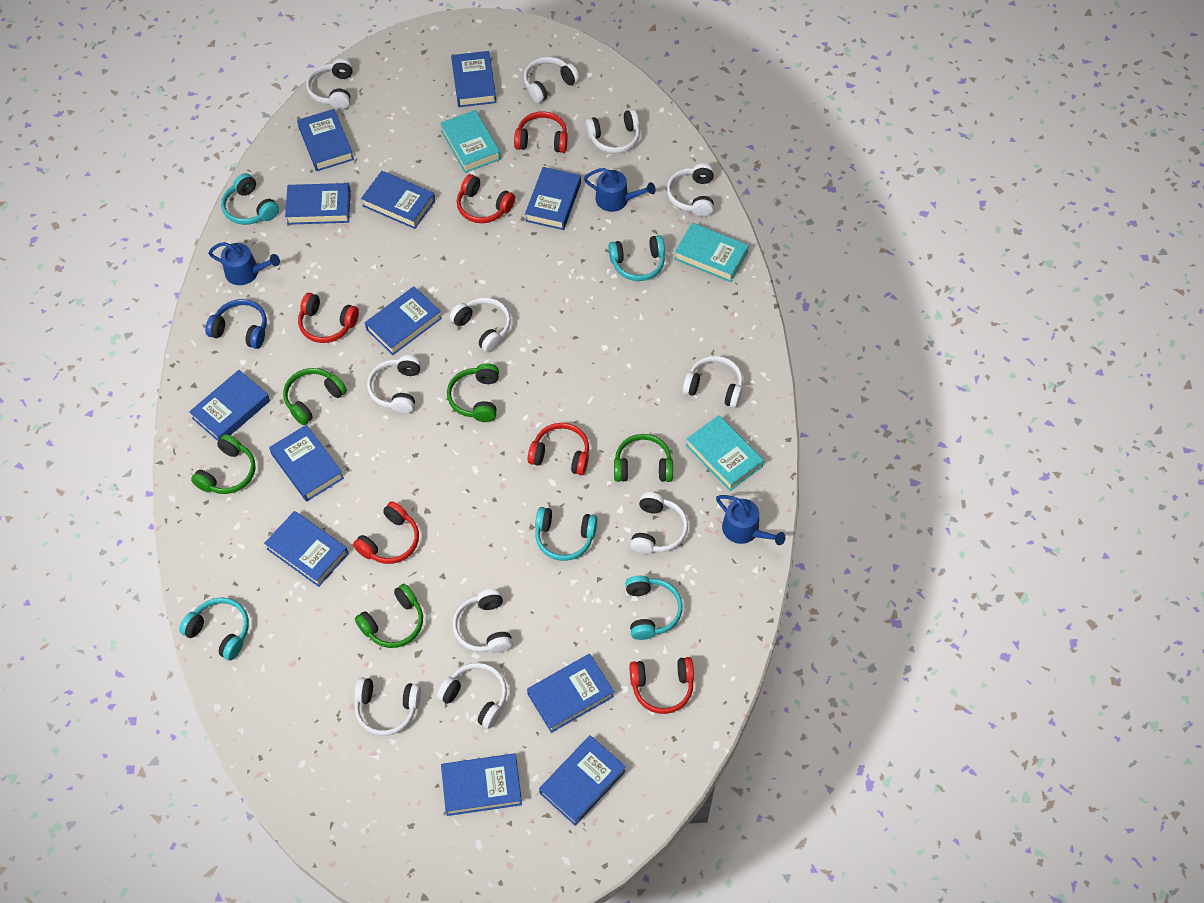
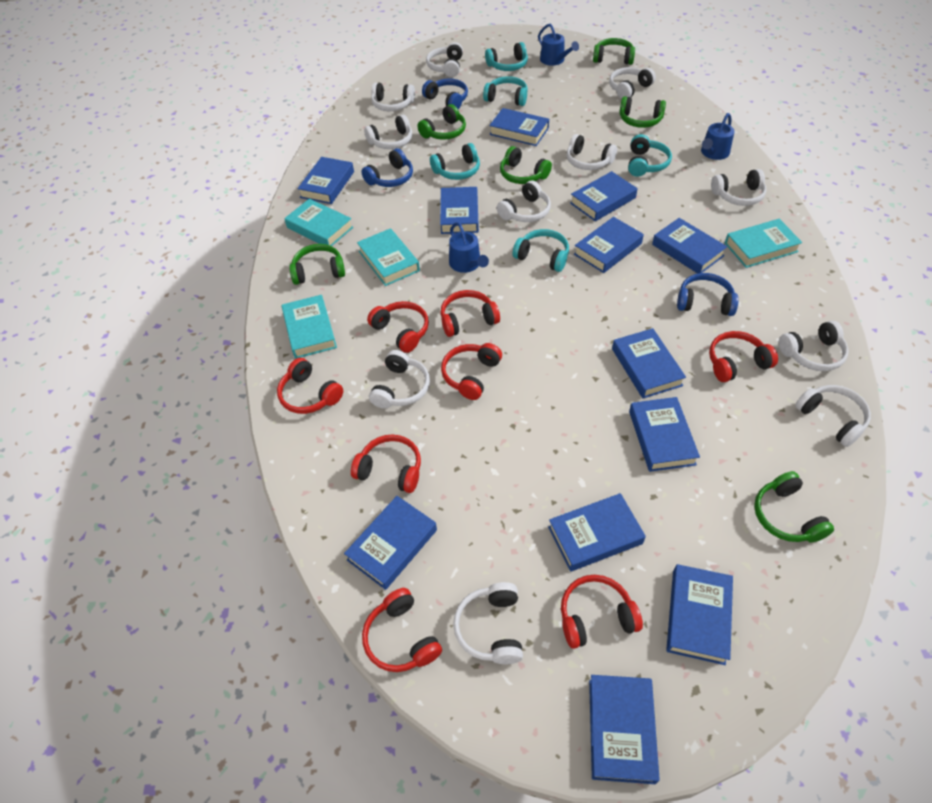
blue headphones: [205,299,267,349] = 1 -> [361,148,413,187] [422,79,468,109] [677,273,739,316] = 3
green headphones: [191,434,256,494] [283,368,347,425] [355,584,423,648] [447,363,499,422] [614,434,673,482] = 5 -> [289,244,345,285] [417,104,466,140] [500,146,552,184] [593,38,635,65] [619,96,666,128] [754,471,834,542] = 6
red headphones: [298,293,359,343] [353,501,419,564] [457,174,515,223] [514,111,568,153] [528,423,589,475] [629,657,694,714] = 6 -> [277,358,343,414] [351,434,421,493] [362,588,442,672] [367,301,429,353] [441,290,500,337] [441,343,502,400] [561,575,643,649] [709,331,778,382] = 8
turquoise book: [440,110,501,173] [674,223,749,282] [686,415,764,491] = 3 -> [281,295,337,359] [284,199,353,246] [357,228,420,286] [725,219,803,268] = 4

